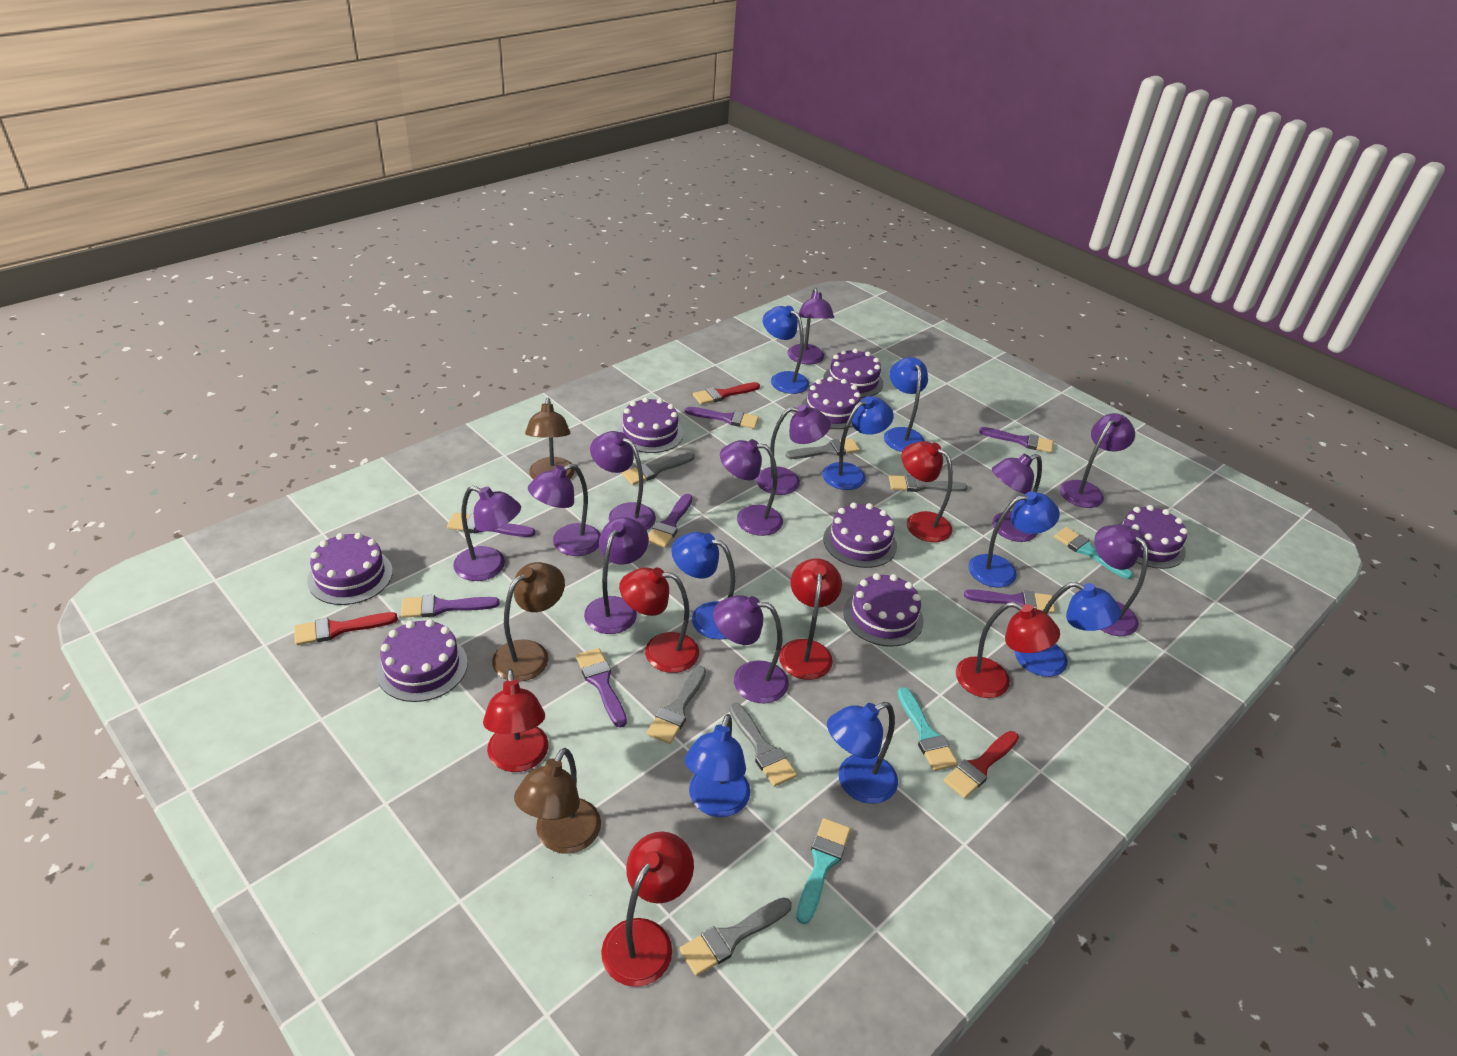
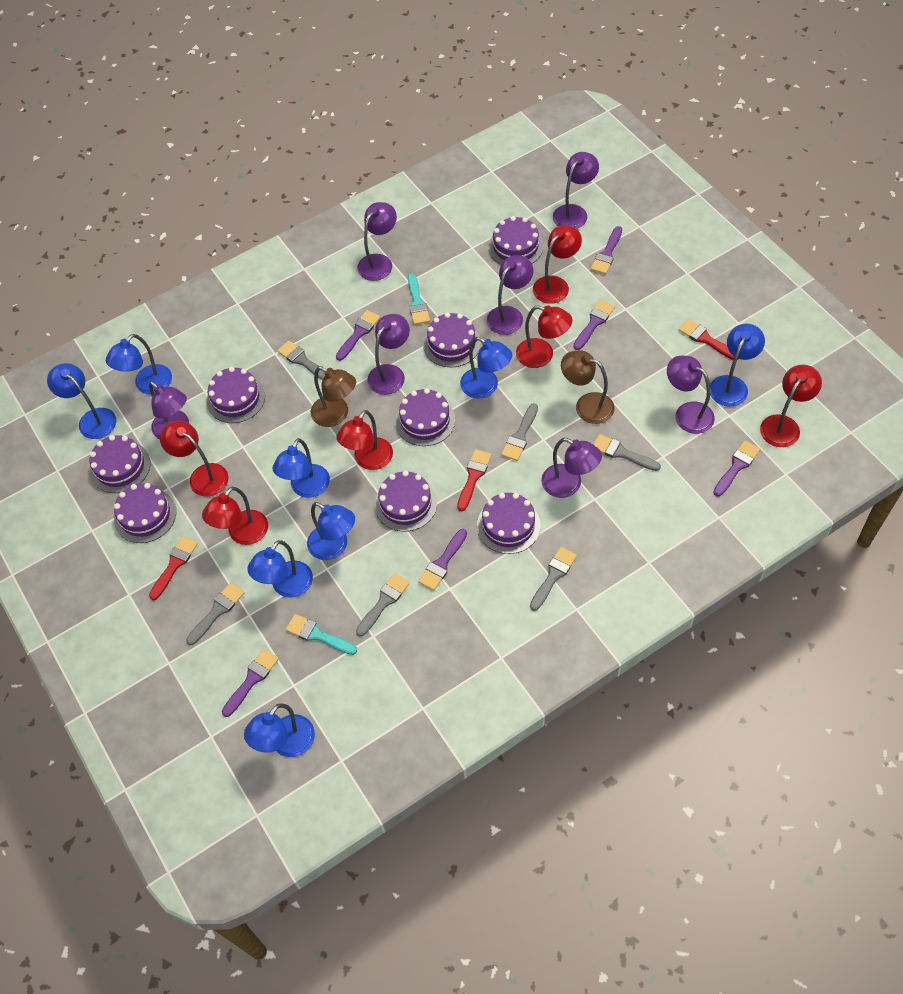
brown lamp: [492,562,565,682] [514,748,601,854] [525,398,575,480] = 3 -> [311,366,356,427] [561,350,615,424] = 2
purple brush: [401,595,499,618] [447,512,535,537] [576,648,627,728] [648,494,693,548] [685,407,759,429] [964,589,1055,613] [979,427,1054,453] = 7 -> [222,649,279,717] [336,310,380,361] [418,529,467,591] [573,300,615,350] [591,226,622,274] [713,440,760,497] = 6
purple lamp: [453,486,521,581] [528,463,601,556] [584,517,649,634] [590,431,656,530] [713,595,789,703] [720,439,783,536] [756,405,831,495] [788,288,834,365] [992,454,1042,542] [1060,413,1135,508] [1094,524,1148,636] = 11 -> [149,381,189,439] [357,202,397,281] [367,314,410,395] [487,255,533,335] [541,438,602,498] [553,152,599,229] [667,356,715,434] = 7
turquoise brush: [796,818,850,924] [898,687,958,771] [1054,527,1133,579] = 3 -> [286,614,357,655] [408,273,430,325] = 2

